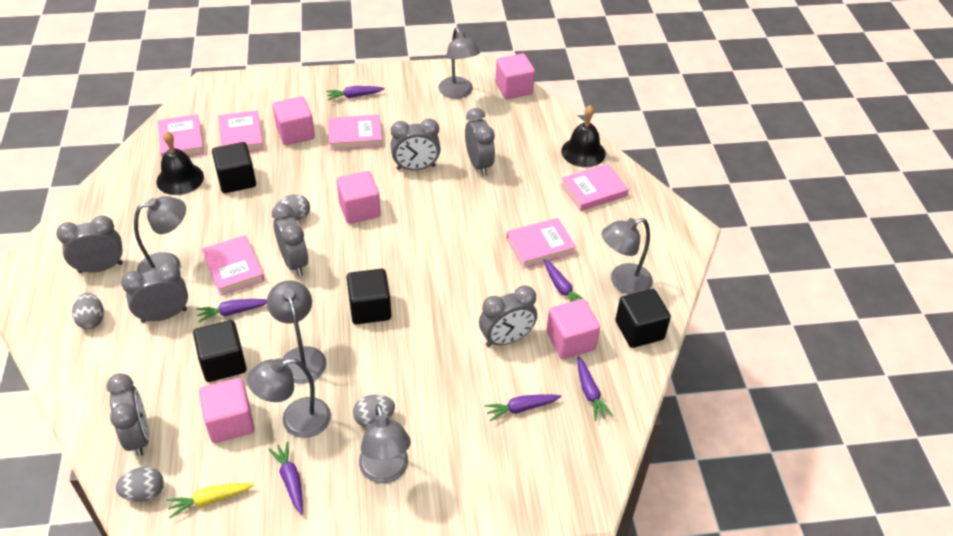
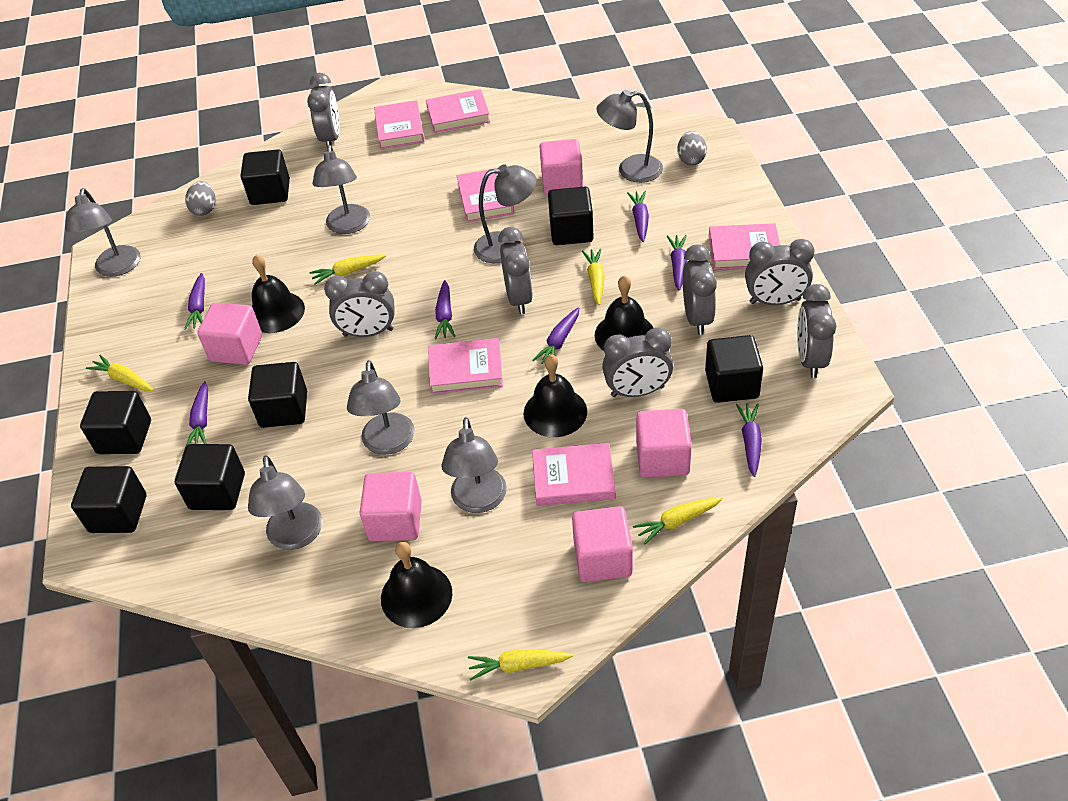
black bell: [157,131,204,195] [561,105,606,167] = 2 -> [252,255,305,333] [381,542,452,628] [524,354,587,437] [595,275,653,351] = 4
black cube: [193,320,247,382] [212,142,256,193] [347,269,391,324] [615,289,671,348] = 4 -> [71,466,146,533] [80,391,151,454] [175,444,245,510] [241,149,290,205] [248,362,307,428] [548,187,594,245] [705,335,763,403] = 7
grey egg: [72,293,104,329] [116,467,164,502] [275,194,310,221] [353,394,395,427] = 4 -> [185,181,215,216] [677,131,707,166] = 2
grey lamp: [134,196,186,273] [247,358,331,438] [267,280,327,384] [359,404,411,483] [438,27,480,99] [602,218,653,294] = 6 -> [65,188,141,277] [248,455,322,550] [313,145,370,234] [347,360,415,455] [441,417,507,513] [474,164,537,263] [597,90,663,183] = 7
purple carrot: [196,299,267,322] [268,442,303,515] [326,86,385,100] [484,394,561,421] [544,259,588,304] [577,356,613,421] = 6 -> [184,273,205,330] [186,381,208,446] [434,280,455,339] [533,307,579,364] [627,191,649,242] [667,235,687,291] [736,403,762,477] = 7
yellow carrot: [167,483,254,518] = 1 -> [86,355,153,391] [309,254,386,285] [468,649,573,681] [582,249,605,305] [633,497,723,544] = 5

